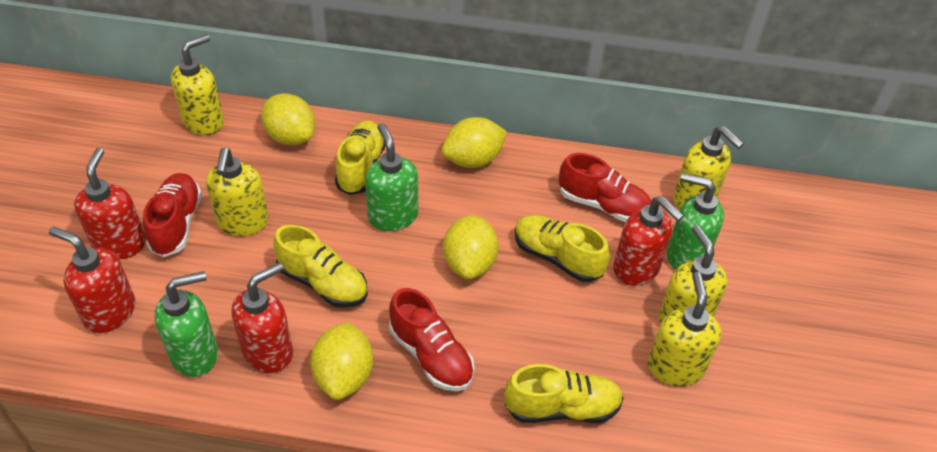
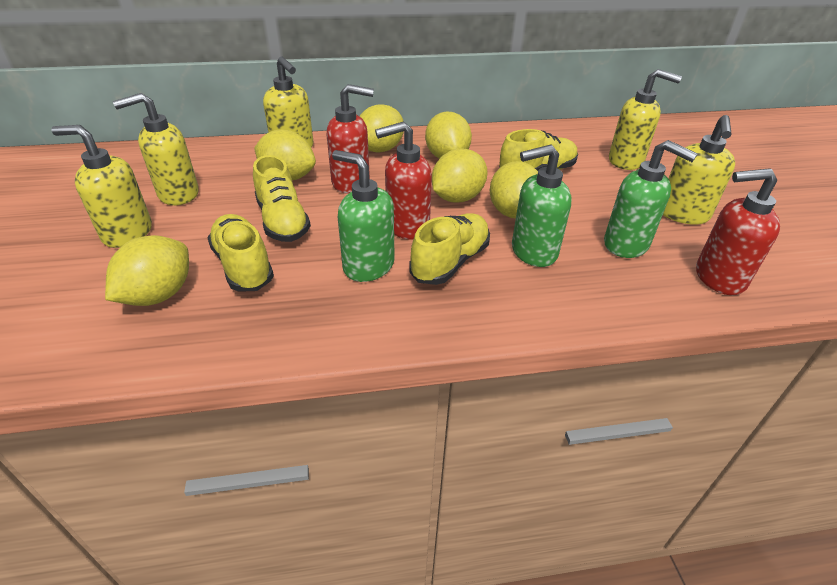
red shoe: [143,173,202,257] [389,288,474,391] [559,153,651,222] = 3 -> none = 0
red soap dispenser: [49,227,135,333] [74,148,146,260] [232,263,293,373] [613,196,684,286] = 4 -> [327,84,374,194] [375,121,432,240] [696,168,780,295] = 3
yellow lemon: [261,93,315,146] [310,322,373,400] [442,117,507,168] [443,215,499,279] = 4 -> [105,235,189,306] [254,130,316,180] [360,104,404,152] [425,112,472,159] [432,149,488,202] [490,161,538,219] = 6

